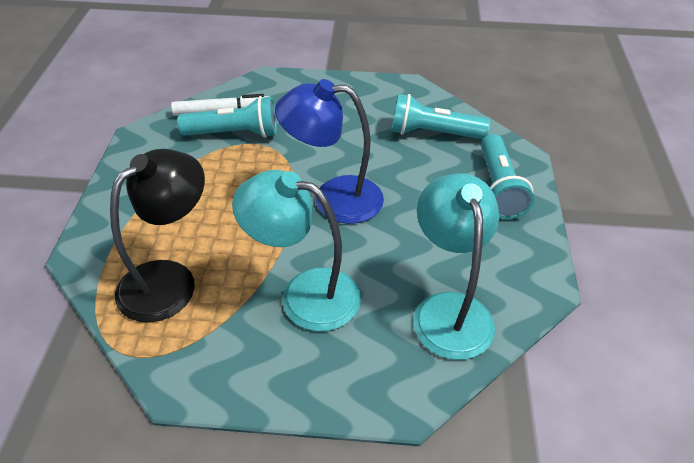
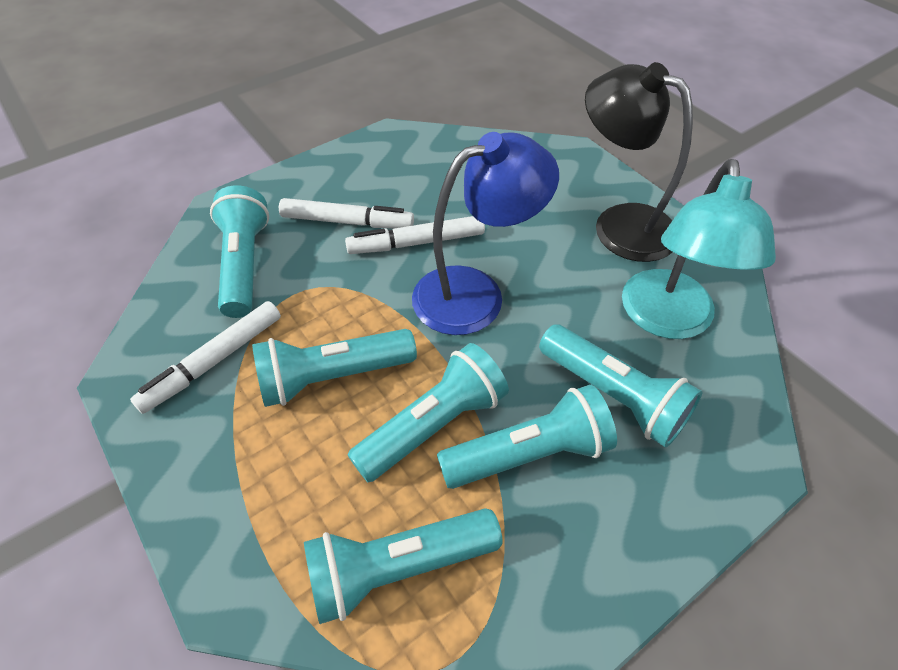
turquoise flashlight: [177,96,277,138] [391,94,490,139] [481,134,534,219] = 3 -> [210,185,269,318] [252,329,417,407] [304,508,502,624] [348,343,509,482] [437,385,617,489] [539,324,703,448] = 6
turquoise lamp: [232,170,361,331] [413,173,499,360] = 2 -> [622,159,776,339] = 1
white marker: [171,94,269,116] = 1 -> [130,301,281,414] [279,198,414,228] [345,216,485,254] = 3

